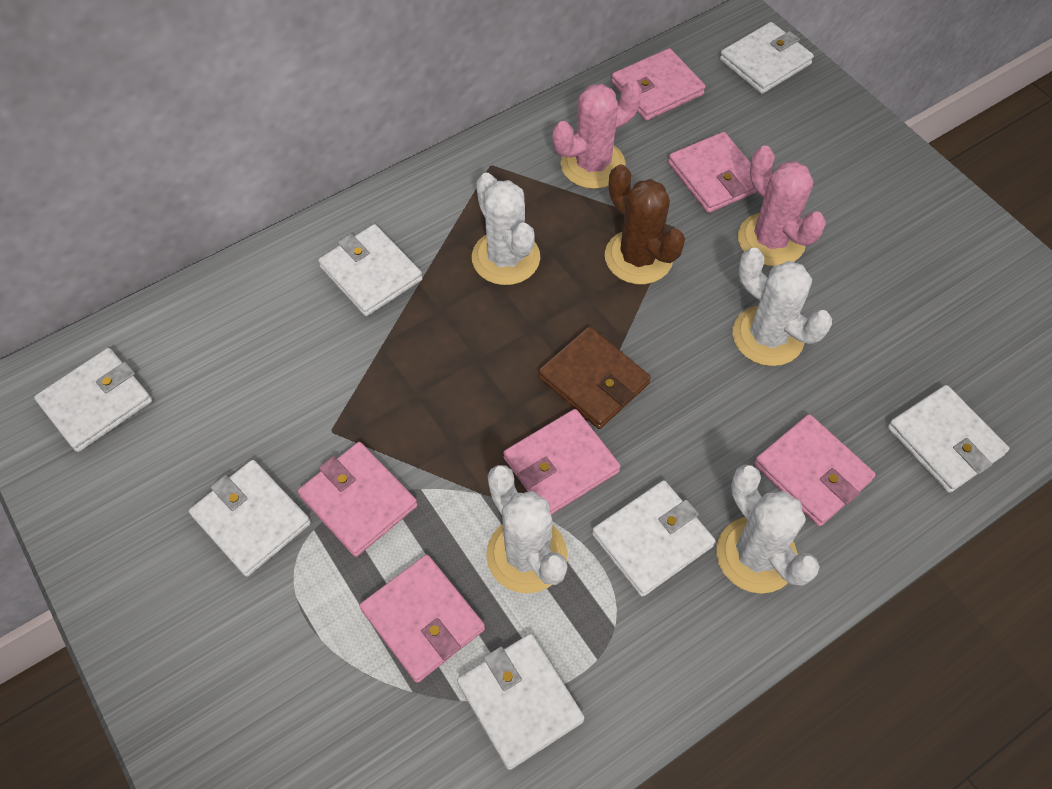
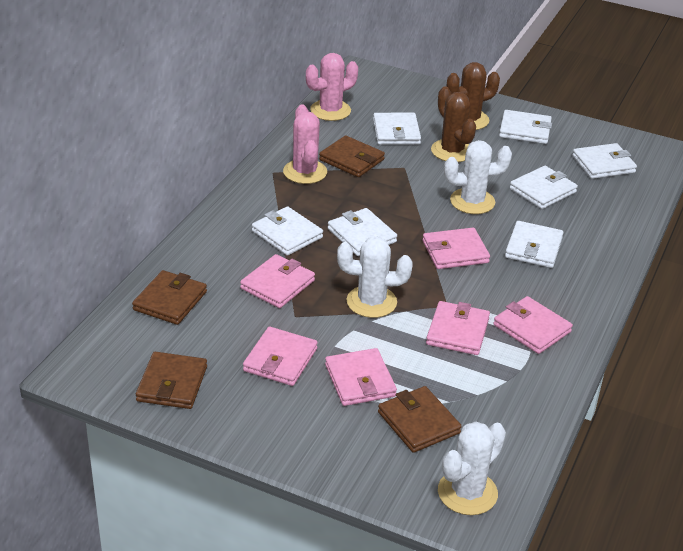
brown cactus: [605,165,685,284] = 1 -> [431,86,476,162] [447,62,500,130] = 2
brown wallet: [538,327,651,429] = 1 -> [132,270,207,325] [136,352,207,409] [319,136,385,177] [378,386,462,453] = 4
white cactus: [472,173,540,285] [486,465,568,593] [716,465,820,594] [733,248,832,366] = 4 -> [337,236,413,318] [438,422,506,515] [444,140,512,214] = 3

